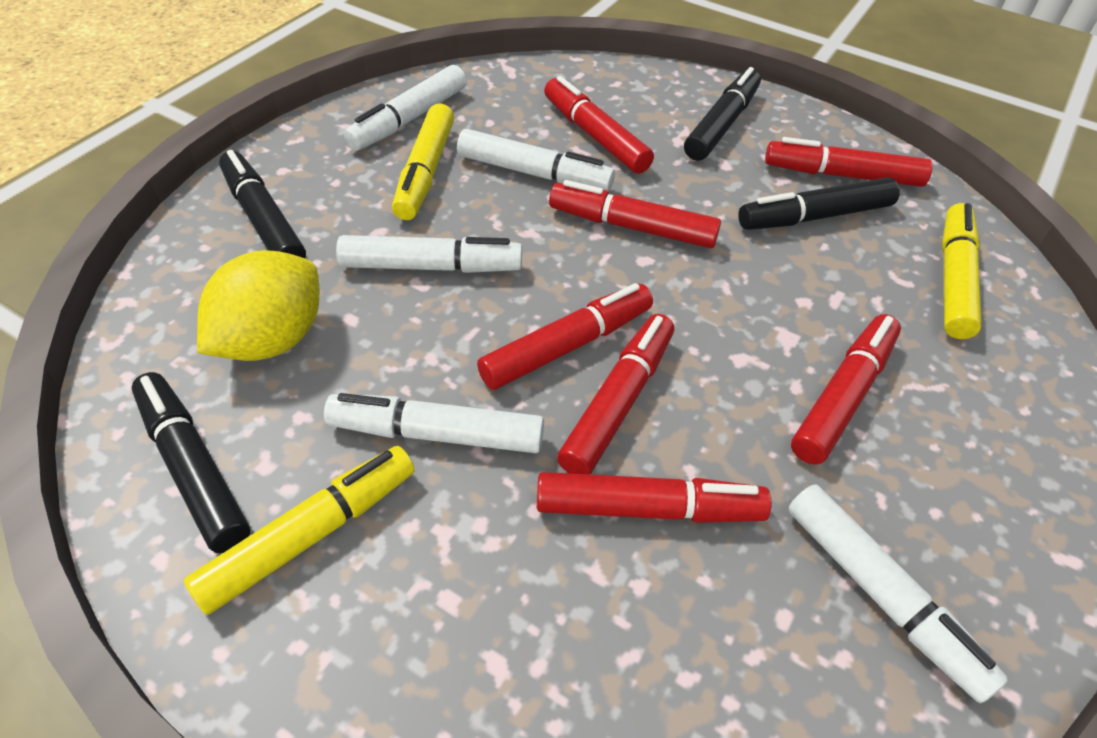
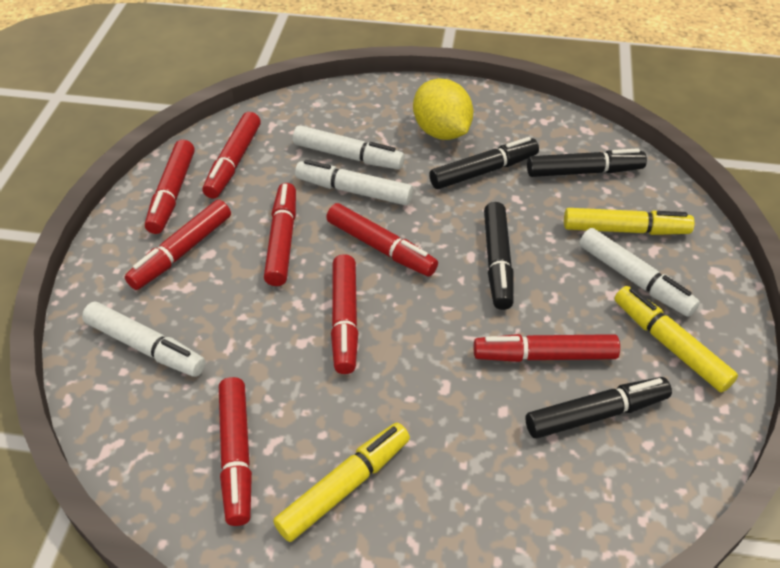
red marker: [477,283,653,390] [537,472,772,523] [544,76,654,174] [549,180,721,248] [557,314,674,475] [765,137,932,187] [791,314,901,465] = 7 -> [125,200,231,290] [145,140,195,234] [203,112,261,199] [219,377,252,526] [264,183,296,286] [326,203,438,277] [331,254,358,374] [474,334,620,362] = 8
white marker: [324,393,544,453] [336,235,522,273] [344,65,467,151] [457,129,615,192] [788,484,1008,703] = 5 -> [82,302,206,377] [293,125,405,170] [295,160,413,205] [579,228,700,317] = 4

